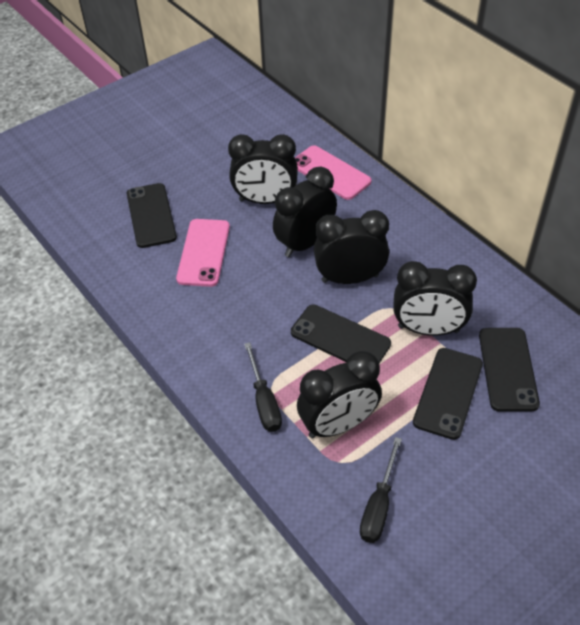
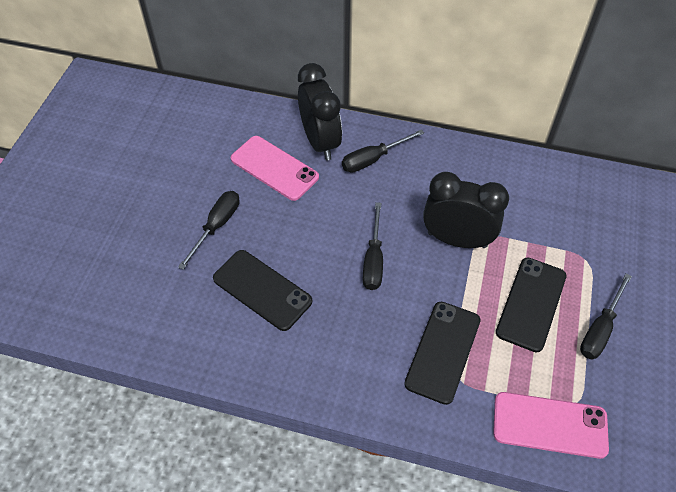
black clock: [228,134,298,204] [273,167,337,257] [297,351,382,439] [314,210,389,284] [393,261,477,336] = 5 -> [298,63,342,160] [423,172,509,248] = 2
black phone: [127,183,177,248] [291,305,391,363] [413,348,483,440] [479,328,540,412] = 4 -> [213,250,312,331] [404,302,481,405] [496,257,567,353] = 3
black screwdriver: [244,342,282,432] [360,437,402,543] = 2 -> [178,191,240,270] [342,130,424,173] [363,202,383,290] [580,273,632,360] = 4

